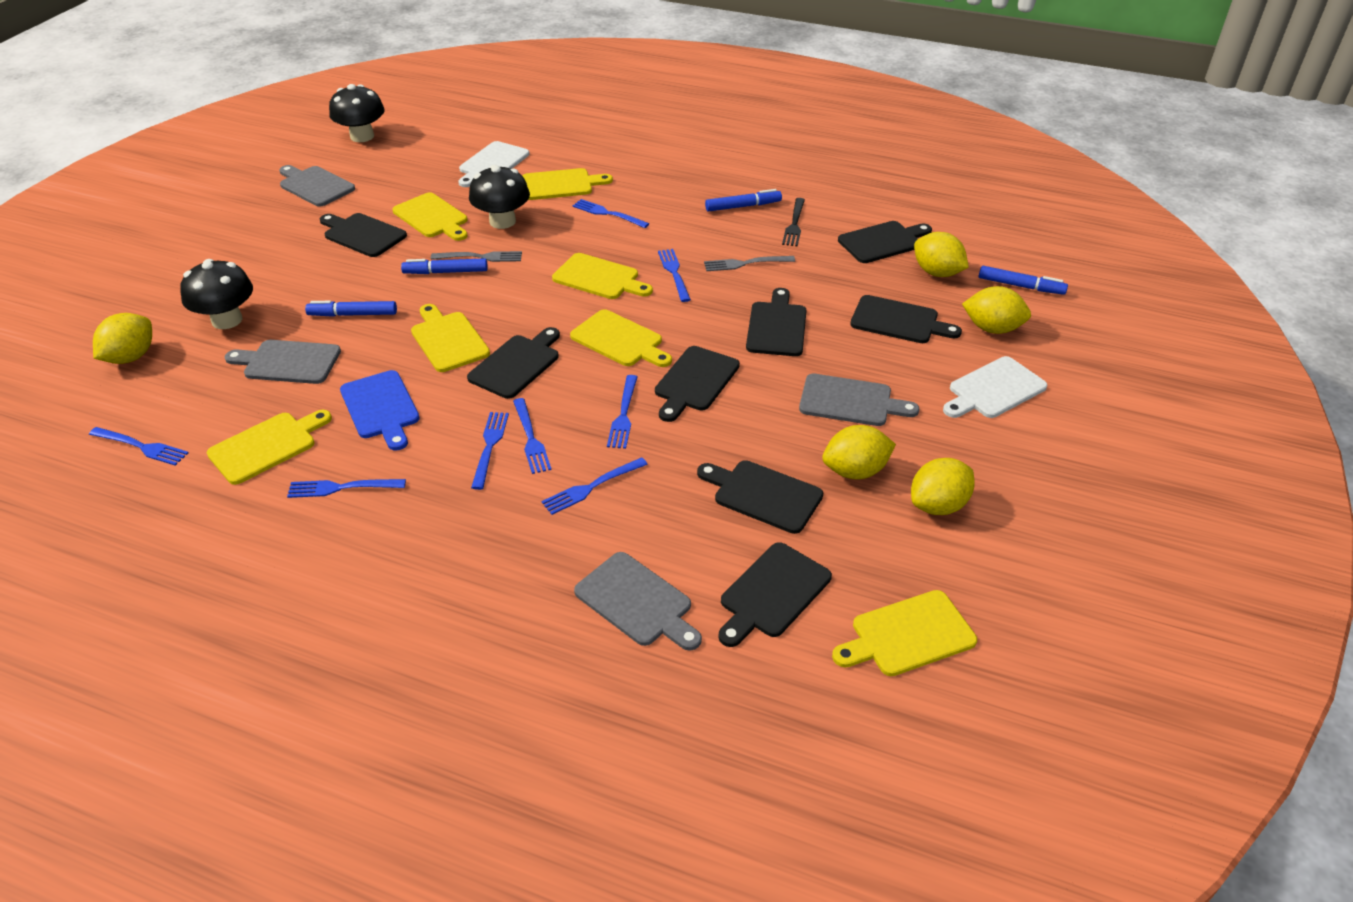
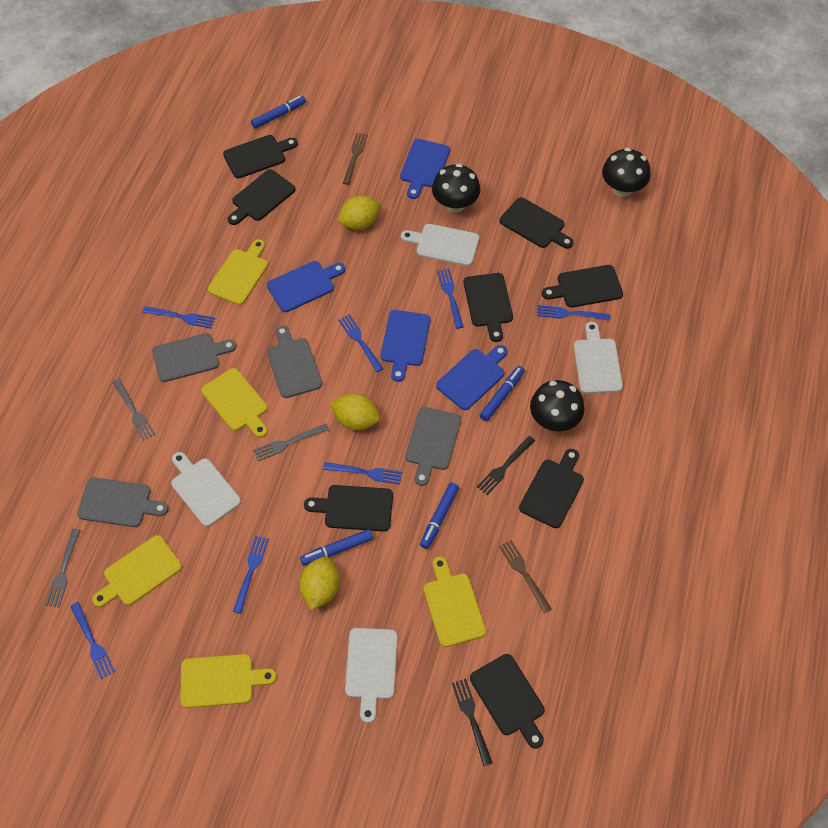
black fork: [782,198,805,246] = 1 -> [452,679,492,766] [477,436,535,495] = 2
blue cutting board: [340,370,420,451] = 1 -> [267,261,345,312] [381,310,430,382] [400,139,450,199] [436,345,508,410] = 4
blue fork: [89,427,188,466] [287,479,406,498] [471,412,509,490] [513,398,552,474] [542,457,648,515] [572,199,649,228] [607,375,637,449] [658,249,691,302] = 8 -> [70,602,115,679] [142,306,215,329] [233,536,269,614] [323,462,402,485] [338,314,383,372] [437,269,464,329] [537,305,611,321] = 7
brown fork: none = 0 -> [343,133,368,185] [499,540,552,613] = 2
grey fork: [431,251,522,262] [704,256,795,271] = 2 -> [45,529,81,608] [112,379,156,441] [253,424,329,461] = 3
white cutting board: [458,141,529,187] [943,356,1047,418] = 2 -> [171,452,241,527] [345,628,398,723] [401,224,479,266] [573,322,623,394] = 4
yellow cutting board: [207,410,332,485] [392,192,468,241] [411,304,490,372] [522,168,613,200] [552,253,653,299] [570,309,672,367] [832,590,977,676] = 7 -> [92,535,182,607] [181,654,277,708] [201,368,268,438] [208,239,268,305] [424,557,486,647] = 5
yellow lemon: [93,313,152,364] [822,425,896,479] [911,458,975,515] [914,232,969,277] [962,286,1031,334] = 5 -> [299,556,340,610] [330,393,380,430] [338,195,381,230] = 3

